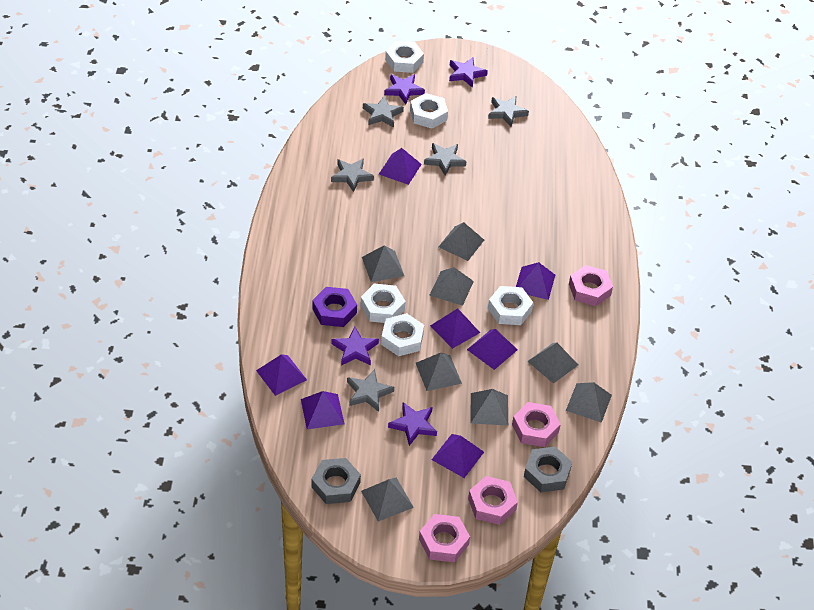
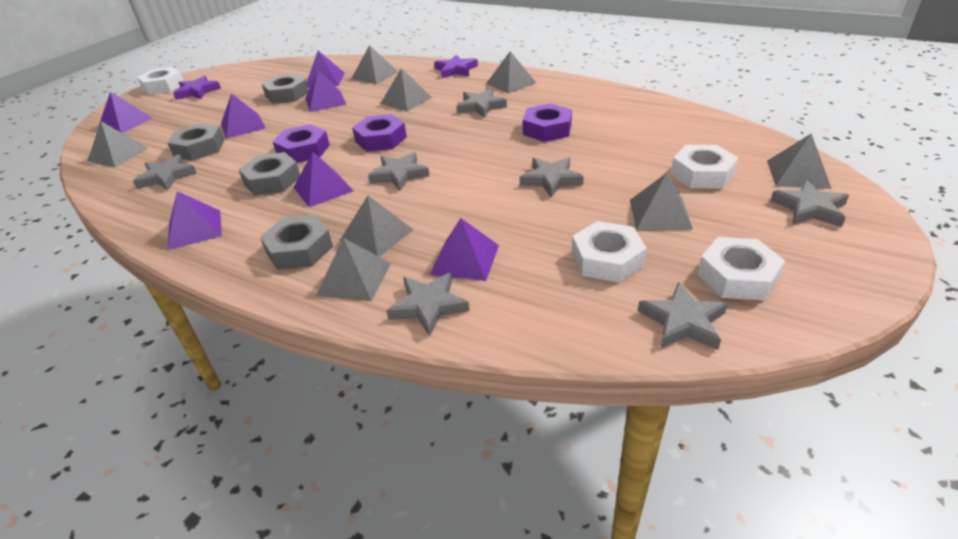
grey nut: [311,458,361,504] [524,447,572,493] = 2 -> [167,123,224,161] [238,152,300,195] [260,215,333,270] [262,74,309,104] = 4
grey star: [331,158,374,192] [347,369,394,412] [363,96,404,127] [424,143,467,176] [488,96,529,127] = 5 -> [133,154,197,190] [368,152,430,191] [386,272,470,337] [457,89,507,118] [520,157,584,198] [638,282,728,350] [770,180,849,228] = 7
pink nut: [419,514,470,562] [468,476,518,525] [512,402,561,447] [569,265,613,306] = 4 -> none = 0
purple nut: [312,287,357,327] = 1 -> [273,124,330,163] [352,114,407,152] [523,103,572,142] = 3
purple star: [331,326,379,366] [384,74,425,105] [388,402,437,446] [449,57,488,88] = 4 -> [173,76,221,100] [434,55,478,78] = 2
white nut: [360,284,406,323] [381,313,424,356] [385,41,424,73] [410,93,448,129] [488,286,533,325] = 5 -> [137,67,183,95] [572,221,647,283] [671,145,738,189] [698,237,785,301] = 4

